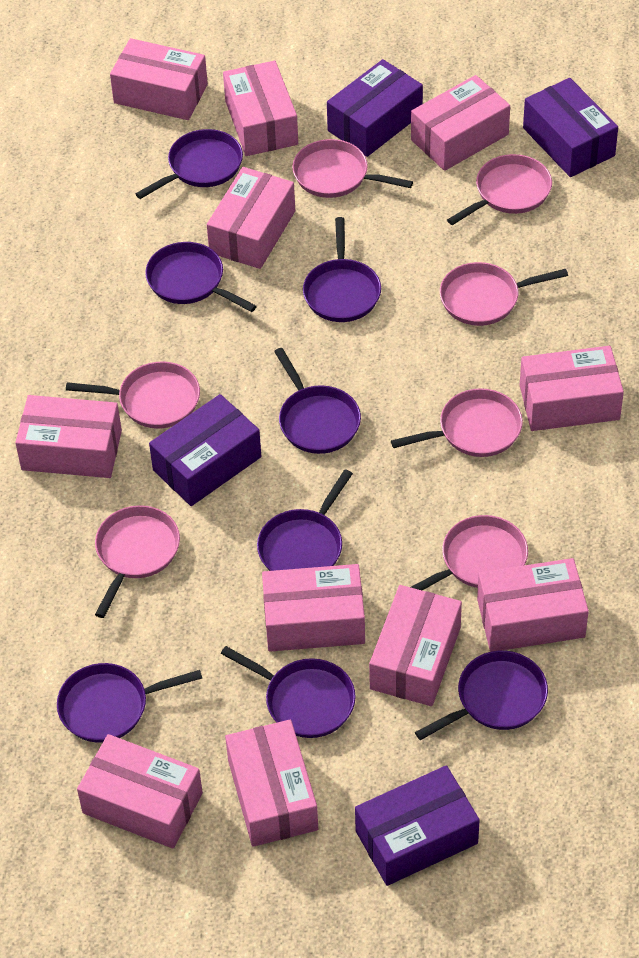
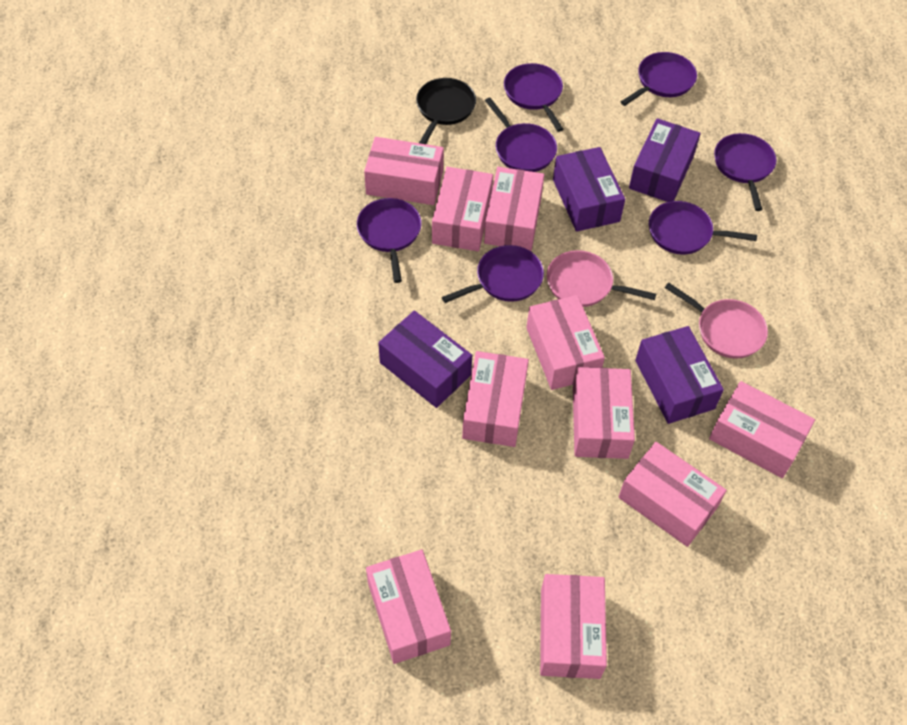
black pan: none = 0 -> [416,78,476,144] = 1
pink box: [15,395,122,478] [77,734,203,849] [110,38,208,120] [207,167,295,269] [223,61,298,156] [225,720,318,847] [262,564,365,652] [369,585,462,706] [411,75,510,171] [477,558,589,652] [520,346,624,431] = 11 -> [364,137,444,205] [366,550,451,664] [432,167,493,251] [462,351,529,447] [484,167,544,251] [526,295,605,390] [540,574,607,679] [573,367,635,459] [619,442,727,547] [709,381,815,478] = 10
pink pan: [66,361,200,429] [95,505,180,618] [292,139,413,198] [391,388,523,457] [411,515,528,590] [440,262,568,326] [447,154,552,225] = 7 -> [547,250,656,307] [665,283,768,359] = 2
purple pan: [57,663,202,743] [135,129,243,199] [145,242,257,312] [221,646,356,738] [257,469,353,571] [274,348,361,454] [303,217,381,322] [415,651,548,740] = 8 -> [357,198,422,283] [442,245,544,303] [485,98,557,172] [504,63,563,132] [621,52,697,106] [649,201,757,255] [714,133,777,211] = 7

